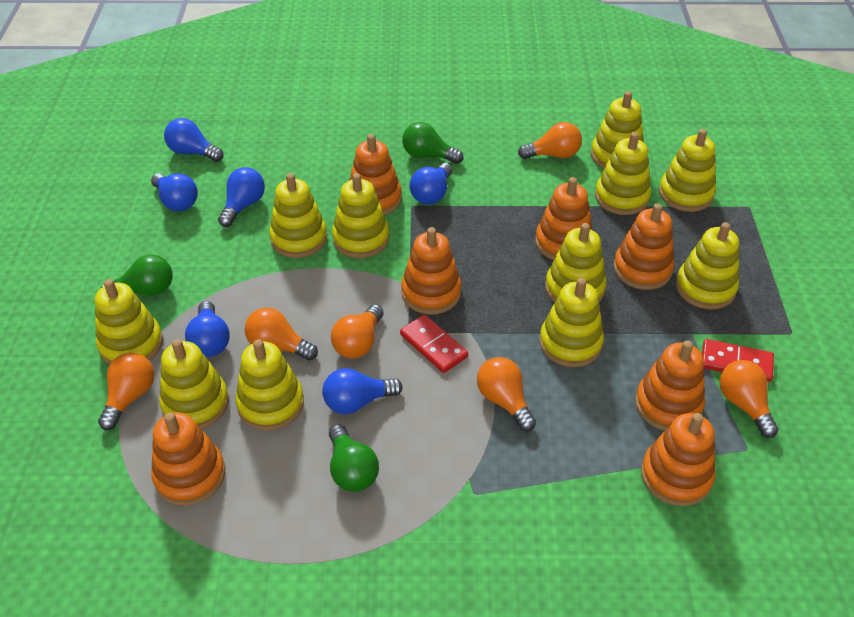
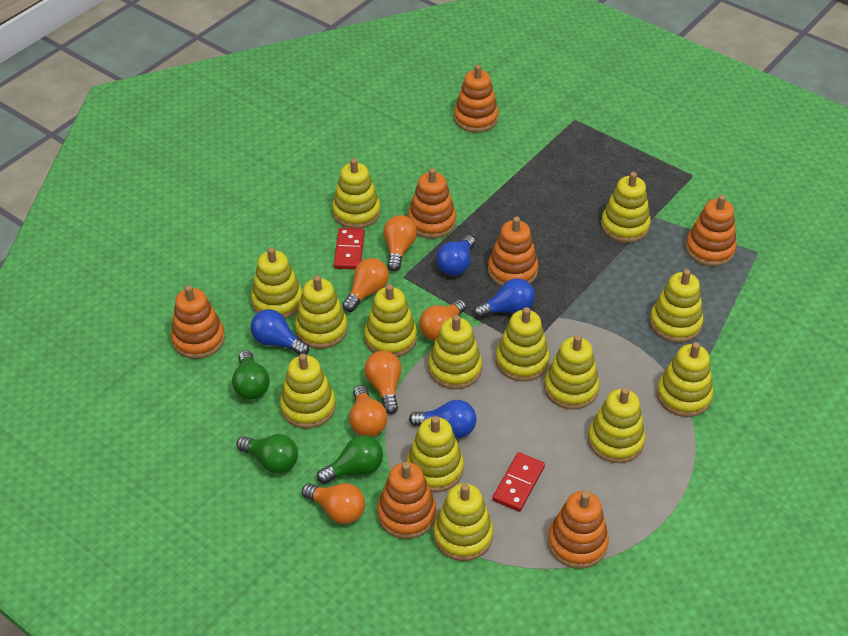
blue light bulb: [151,173,198,211] [164,118,224,162] [185,301,230,357] [218,167,265,227] [322,368,403,414] [410,163,452,205] = 6 -> [250,309,309,355] [409,400,477,438] [436,235,475,276] [474,278,535,318] = 4
yellow stacking toy: [95,279,163,365] [159,339,229,429] [236,339,304,431] [269,173,327,258] [332,173,389,258] [539,278,604,367] [545,223,606,303] [591,91,644,169] [595,132,651,215] [659,129,716,212] [676,222,739,309] = 11 -> [251,247,302,319] [280,353,336,429] [295,275,348,349] [332,158,381,228] [364,284,417,357] [406,416,464,492] [428,315,482,389] [433,483,493,561] [495,307,550,382] [544,335,599,410] [588,388,645,463] [601,172,651,243] [650,269,703,342] [657,342,713,417] = 14

